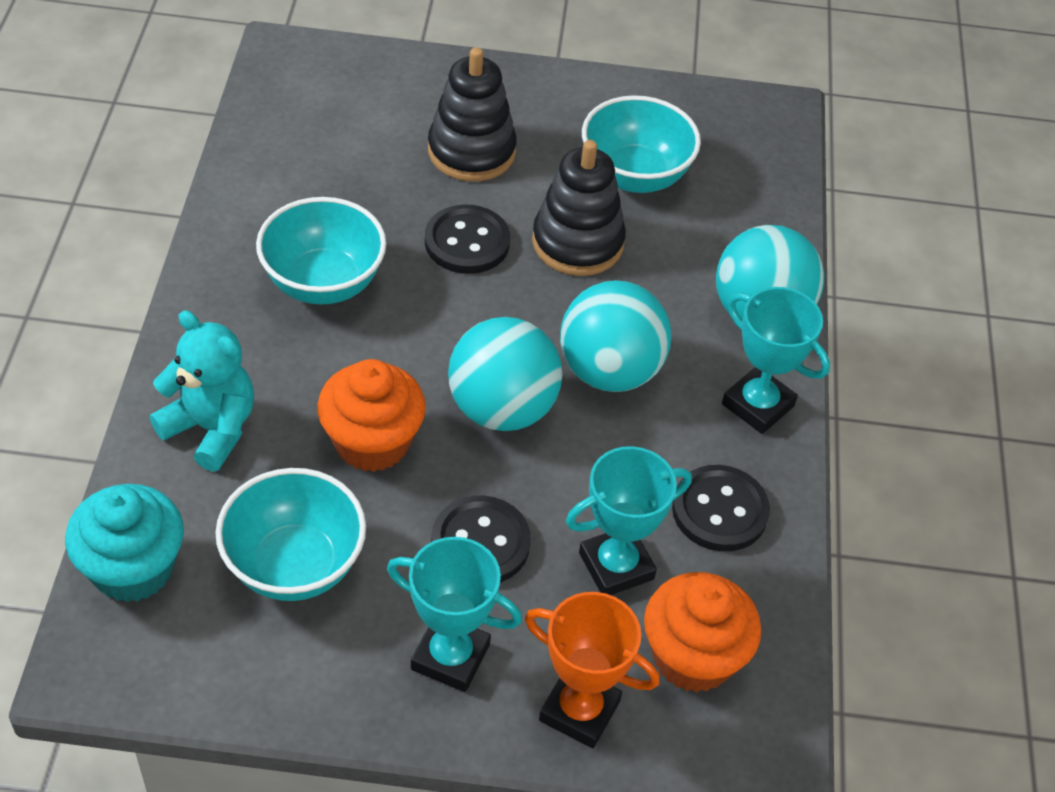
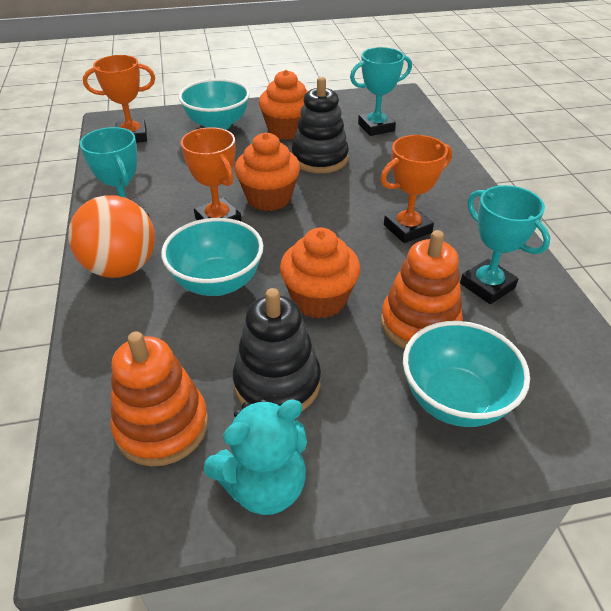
black button: [425,205,510,274] [431,495,531,583] [672,465,770,552] = 3 -> none = 0
orange ball: none = 0 -> [68,195,155,278] = 1
orange cupcake: [317,359,426,472] [644,572,761,693] = 2 -> [235,133,300,211] [259,70,308,140] [280,228,360,319] = 3
orange stacking toy: none = 0 -> [110,331,208,466] [381,230,463,349] = 2
orange trophy: [525,592,660,748] = 1 -> [83,55,155,143] [181,127,242,222] [380,135,452,243] = 3
turquoise ball: [448,317,562,431] [560,280,671,392] [716,225,824,319] = 3 -> none = 0
turquoise cupcake: [65,484,184,602] = 1 -> none = 0

